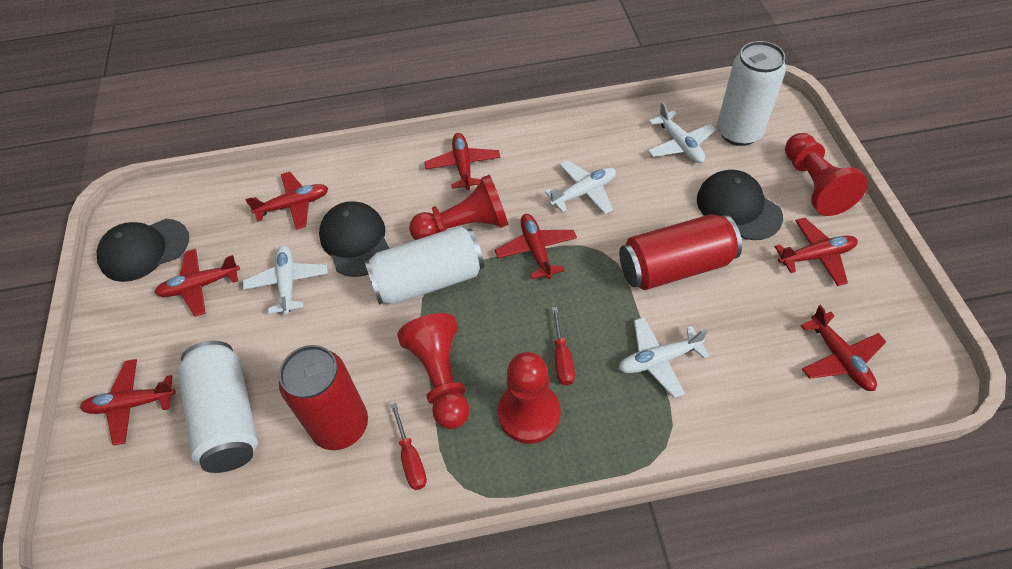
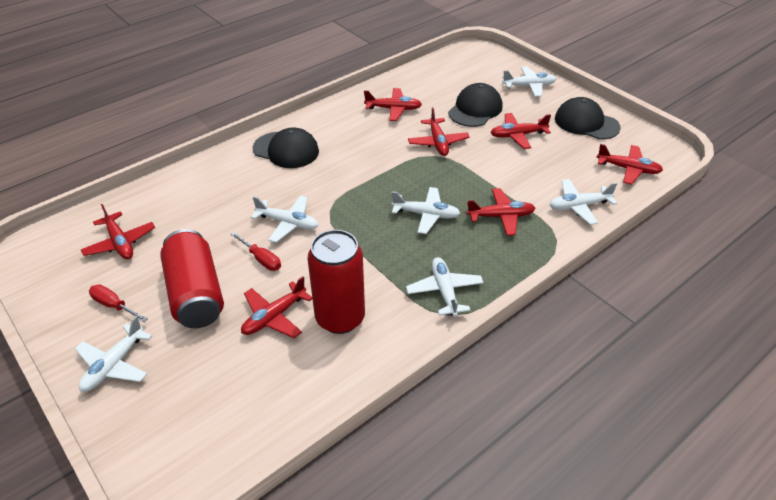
red pawn: [397,313,470,429] [409,175,508,240] [498,352,561,444] [785,133,868,216] = 4 -> none = 0
white can: [178,341,258,473] [364,226,484,305] [717,41,786,146] = 3 -> none = 0
white plane: [243,245,328,315] [545,160,616,214] [619,317,709,398] [648,102,716,163] = 4 -> [75,316,152,392] [251,196,318,243] [391,187,460,234] [406,257,484,317] [502,66,556,97] [550,179,617,225] = 6

